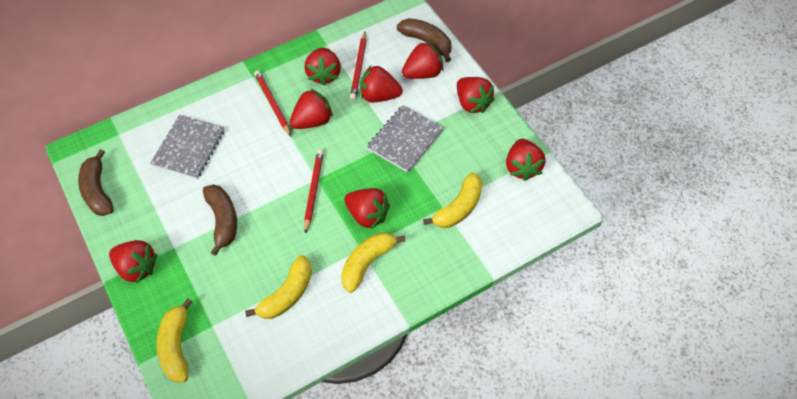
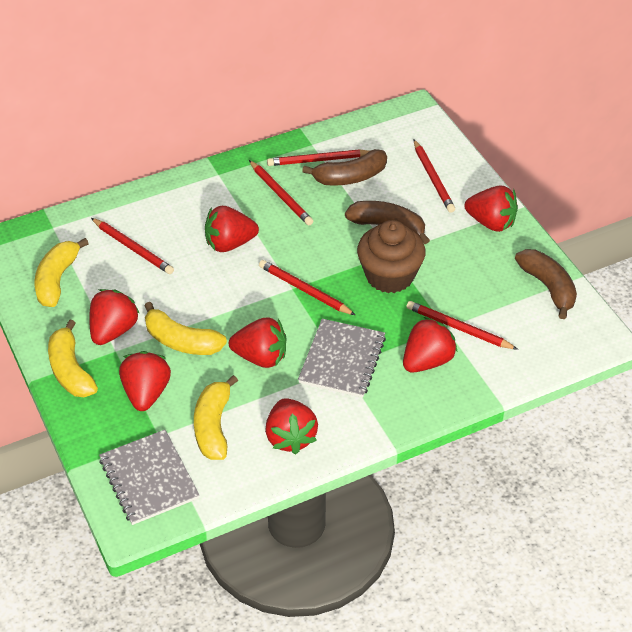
brown cupcake: none = 0 -> [357,220,426,293] = 1
red pencil: [254,70,291,137] [304,149,324,234] [350,32,367,100] = 3 -> [91,218,174,274] [249,160,313,225] [259,260,355,315] [267,150,369,166] [406,301,518,350] [414,140,455,213] = 6
red strawberry: [109,240,157,283] [290,88,333,129] [304,47,341,86] [344,188,390,229] [360,65,403,103] [402,41,444,79] [457,77,495,113] [506,139,546,181] = 8 -> [89,289,140,345] [119,351,171,411] [205,206,259,252] [229,317,286,368] [265,398,318,454] [403,317,458,373] [464,185,518,232] = 7

